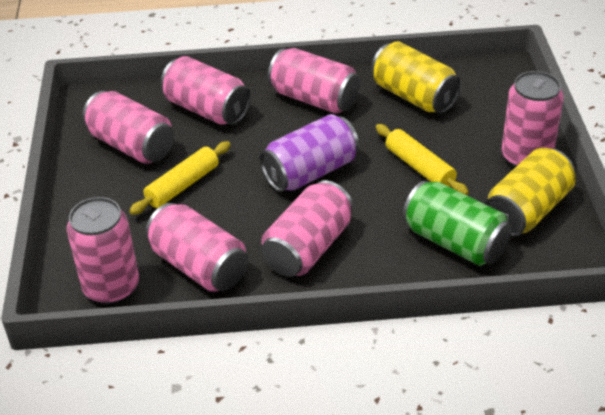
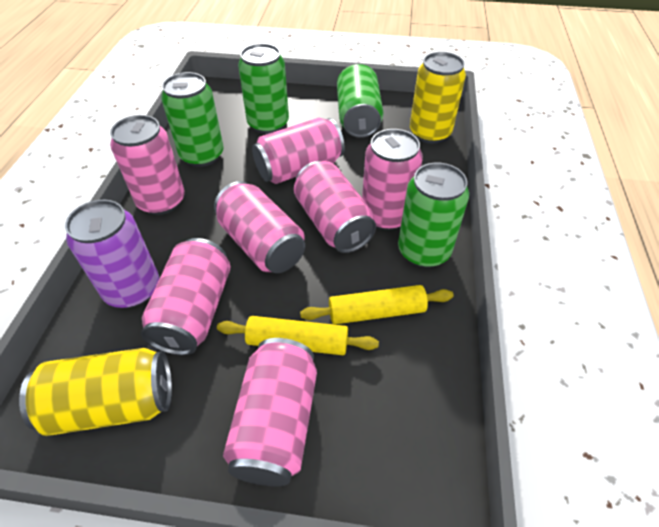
green can: [402,180,512,266] = 1 -> [161,72,224,167] [238,43,289,134] [337,64,384,138] [398,163,469,268] = 4

